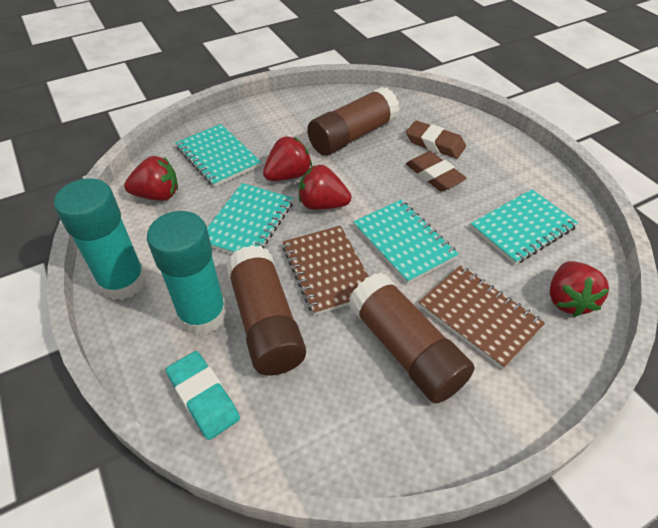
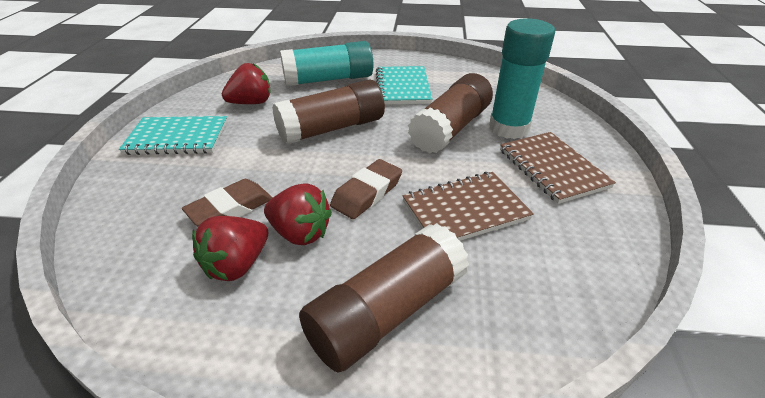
red strawberry: [124,156,178,201] [263,136,312,181] [299,165,351,210] [550,261,609,317] = 4 -> [192,216,268,281] [222,63,271,104] [264,183,332,245] = 3
turquoise eraser: [166,351,240,440] = 1 -> none = 0
turquoise notebook: [175,124,261,187] [207,183,293,254] [353,200,459,284] [470,189,578,265] = 4 -> [119,116,227,155] [376,66,433,105] = 2

